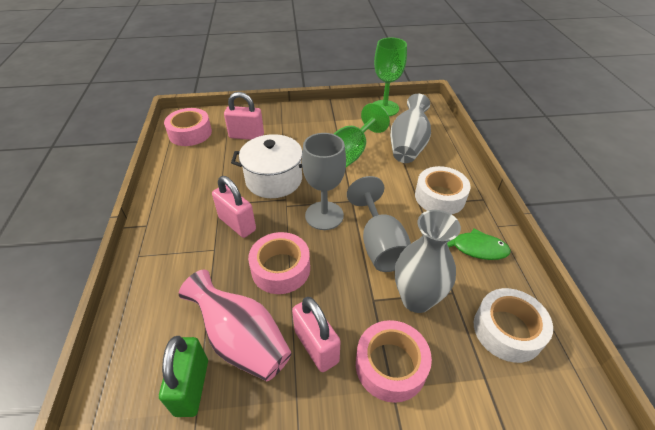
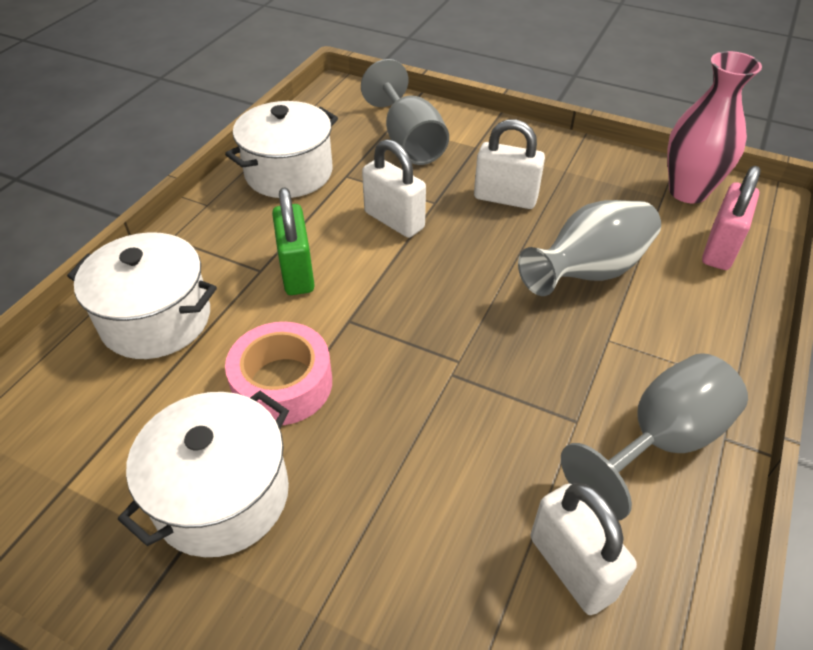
green fish: [447,228,511,260] = 1 -> none = 0
green goblet: [334,103,390,167] [373,37,407,116] = 2 -> none = 0
grey vase: [390,94,431,163] [395,210,461,313] = 2 -> [518,200,661,296] = 1
pink padlock: [212,176,256,238] [224,92,264,140] [292,297,341,372] = 3 -> [702,166,761,270] = 1
pink tape: [164,108,212,146] [248,232,310,294] [356,320,432,403] = 3 -> [225,322,332,425] = 1
white padlock: none = 0 -> [362,139,426,238] [474,119,545,209] [530,483,637,615] = 3
white pot: [231,134,302,198] = 1 -> [67,232,217,359] [118,391,289,557] [225,101,338,198] = 3
white tape: [415,166,471,214] [474,288,553,363] = 2 -> none = 0

